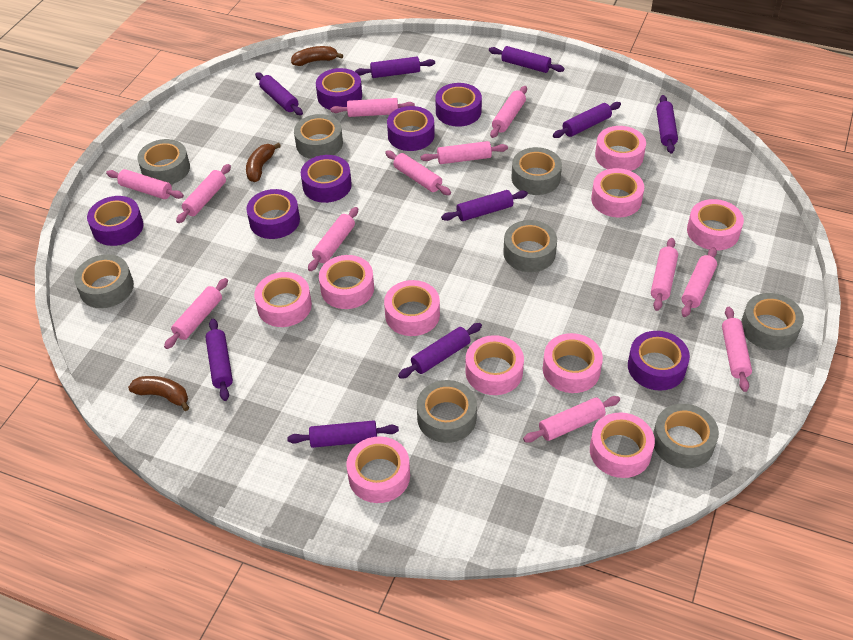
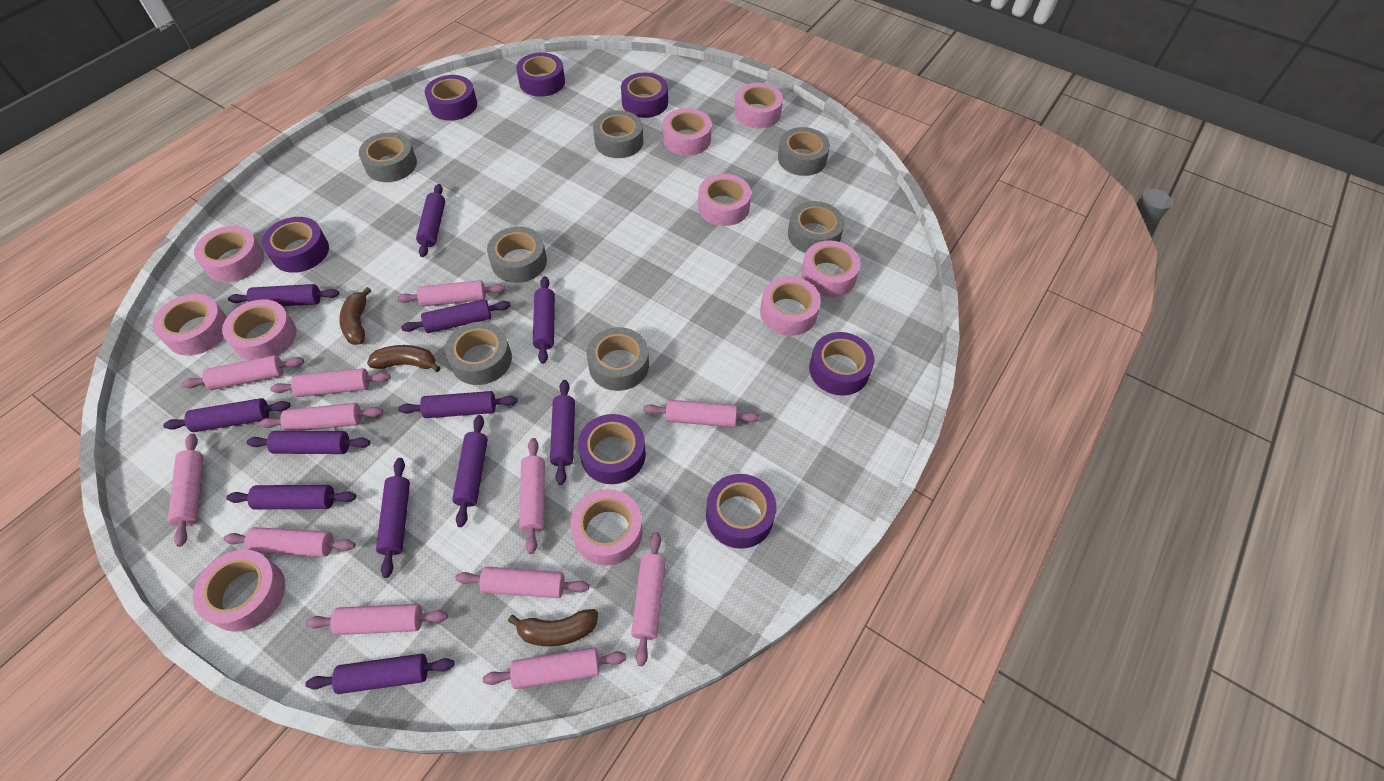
grey tape: [74,254,134,308] [137,139,190,184] [294,114,343,159] [417,380,477,443] [503,220,557,272] [511,147,562,195] [653,404,719,468] [741,293,804,350] = 8 -> [359,132,417,182] [445,322,512,385] [487,227,547,283] [587,327,649,391] [593,110,643,158] [778,127,830,176] [788,201,845,253] = 7
purple rolling pin: [205,319,233,401] [255,72,303,115] [287,420,399,448] [355,57,435,78] [398,323,482,379] [441,190,528,221] [489,46,565,73] [553,102,621,138] [656,95,678,154] = 9 -> [163,398,291,432] [226,485,356,509] [228,284,339,306] [247,431,370,454] [306,654,454,694] [376,458,410,578] [398,391,518,418] [401,299,511,333] [416,184,445,257] [452,415,488,527] [533,276,555,364] [550,380,575,485] = 12

